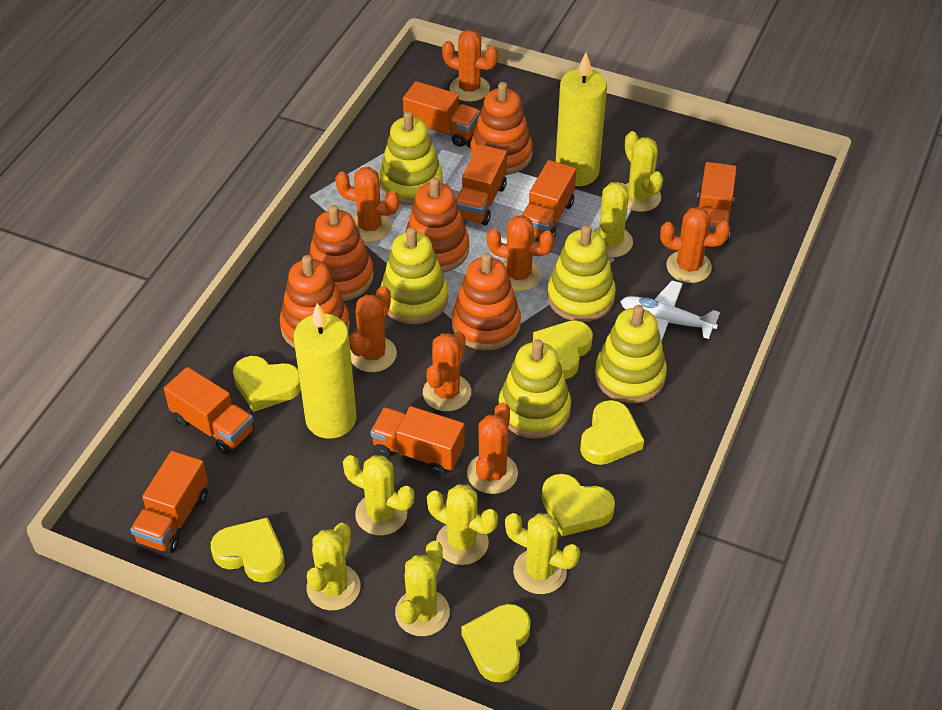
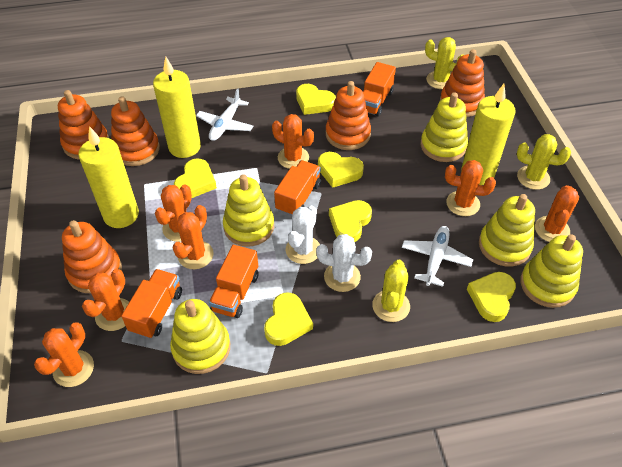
orange truck: [130,451,208,553] [164,367,254,454] [370,406,464,476] [403,81,480,147] [456,144,507,225] [522,160,576,239] [697,162,737,243] = 7 -> [121,269,182,339] [209,245,258,318] [274,160,321,217] [363,62,396,116] = 4
white cactus: none = 0 -> [286,205,320,264] [316,234,372,292] = 2
white plane: [620,281,720,342] = 1 -> [196,88,253,141] [402,226,473,287] = 2
yellow cactus: [307,523,360,610] [343,455,414,536] [395,541,450,636] [427,484,498,565] [505,513,580,594] [593,182,633,258] [625,131,663,212] = 7 -> [372,260,410,322] [425,37,463,89] [517,134,571,190] = 3
yellow candle: [293,303,357,439] [555,52,607,186] = 2 -> [78,126,139,228] [153,57,201,158] [461,84,516,185] = 3

